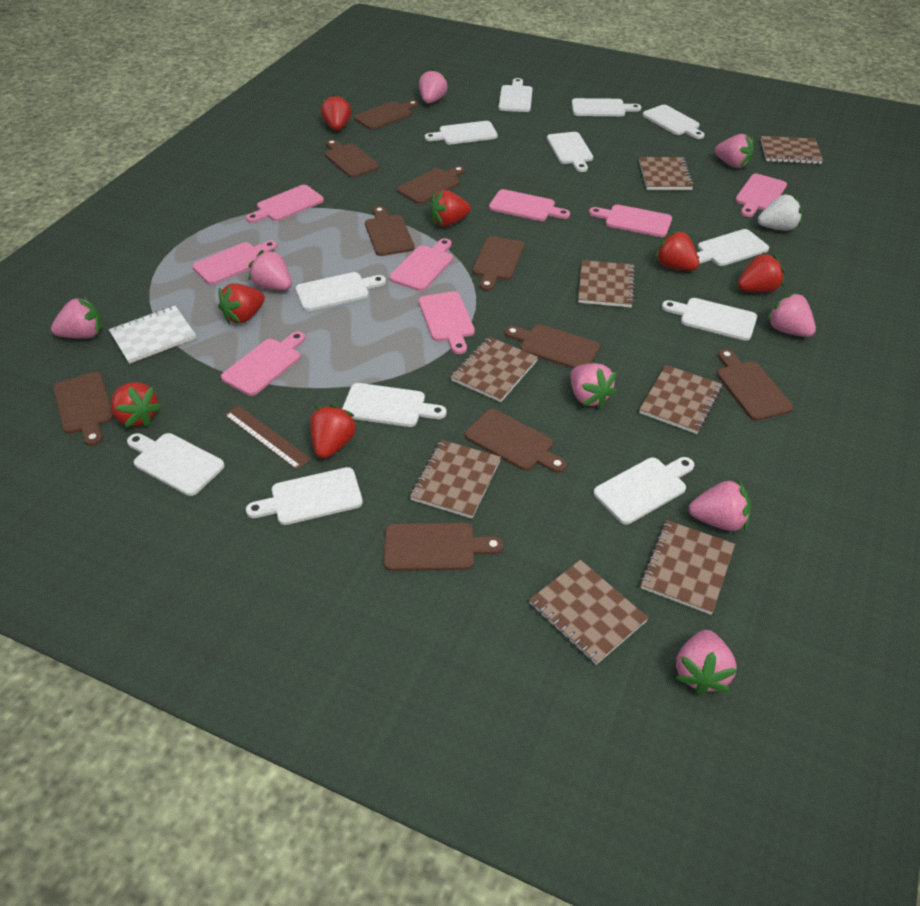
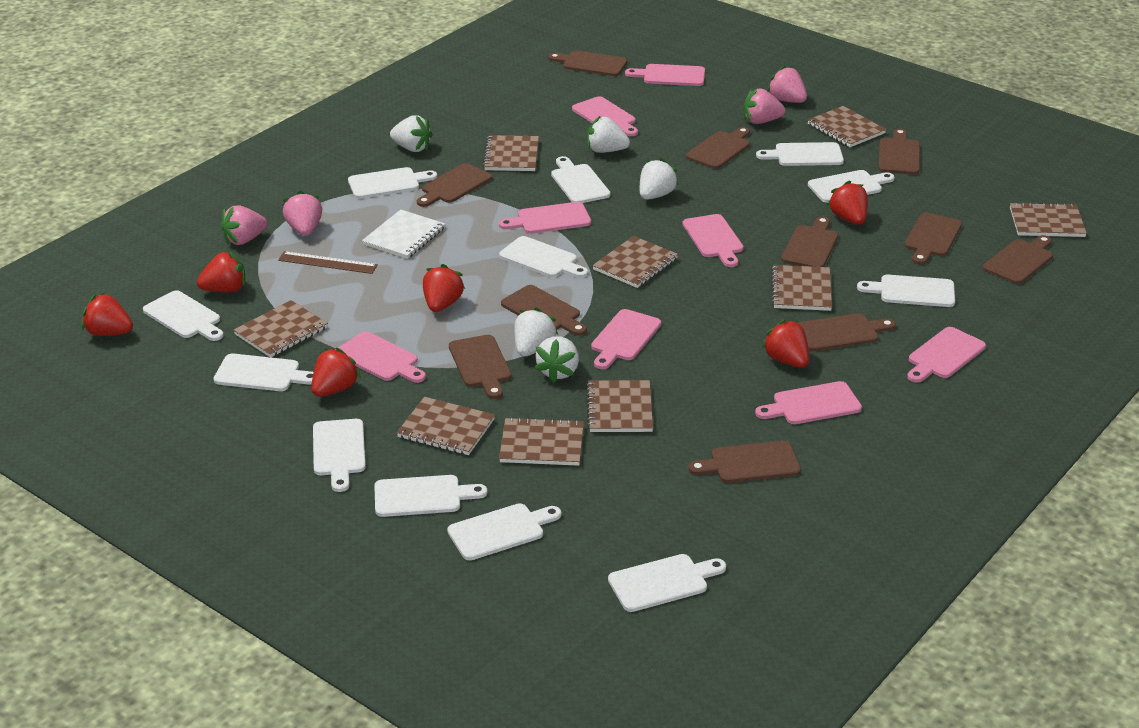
brown cutting board: [53,372,114,446] [325,139,380,178] [354,100,419,130] [365,206,415,256] [384,523,503,571] [397,166,465,204] [465,409,567,473] [472,236,524,291] [505,324,600,369] [717,349,793,421] = 10 -> [417,163,492,207] [449,335,511,399] [501,285,587,336] [548,50,627,76] [686,127,750,169] [688,441,801,483] [781,216,838,267] [798,313,896,351] [878,129,920,175] [904,213,962,265] [983,235,1053,284] = 11
brown notebook: [410,440,501,518] [451,337,538,402] [529,560,648,665] [578,260,635,308] [639,157,694,190] [639,365,722,434] [640,520,735,615] [761,136,823,164] = 8 -> [233,300,328,357] [397,397,495,455] [483,135,539,171] [499,417,584,466] [586,380,653,432] [592,236,678,288] [771,265,832,311] [808,106,886,147] [1010,202,1087,237] = 9
pink strawberry: [51,296,103,339] [249,249,292,290] [419,68,448,104] [570,363,617,409] [675,630,737,695] [689,479,751,531] [715,134,754,168] [766,292,816,337] = 8 -> [221,205,268,245] [283,191,322,236] [744,89,785,124] [767,66,807,103] = 4
red strawberry: [111,382,162,428] [218,283,265,324] [310,404,358,459] [321,93,351,131] [430,190,471,227] [655,230,700,271] [738,252,785,292] = 7 -> [82,293,133,336] [197,251,245,292] [311,348,361,397] [423,264,465,312] [762,319,809,368] [828,180,868,225] = 6
white strawberry: [758,194,802,231] = 1 -> [390,115,433,152] [514,307,558,357] [534,336,579,383] [587,116,630,153] [640,158,679,200] = 5

